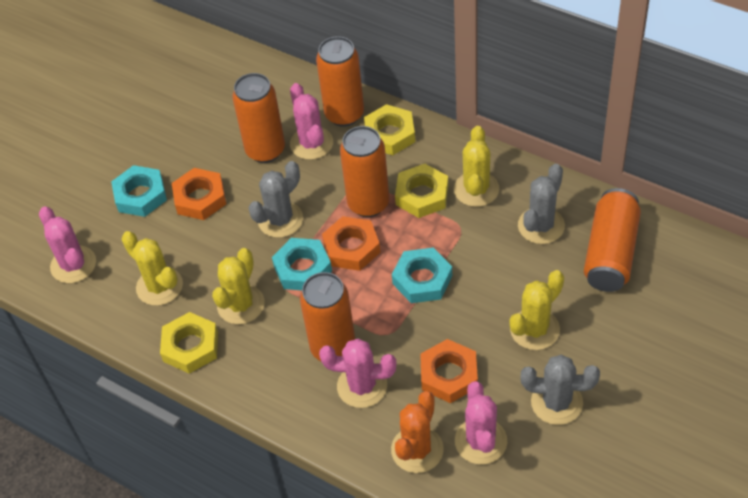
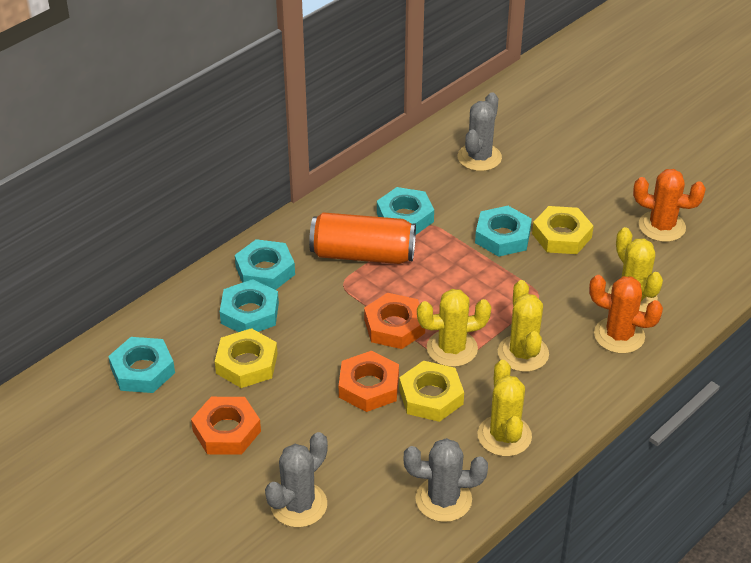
orange cactus: [391,391,444,473] = 1 -> [589,275,663,354] [633,169,706,242] = 2
orange can: [232,73,285,163] [300,272,355,361] [316,36,364,127] [340,126,389,217] [584,188,641,292] = 5 -> [309,212,416,264] = 1
pink cactus: [39,207,96,283] [290,83,333,160] [319,339,396,408] [455,381,507,465] = 4 -> none = 0
turquoise nut: [111,165,167,217] [272,238,332,290] [392,248,452,303] = 3 -> [108,337,175,393] [220,279,279,332] [235,239,295,290] [377,187,434,235] [475,206,532,257] = 5

